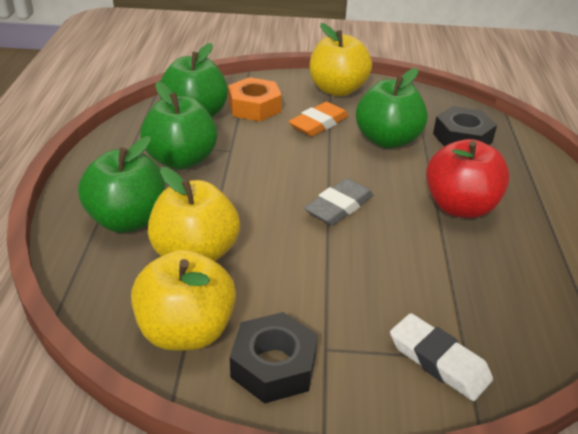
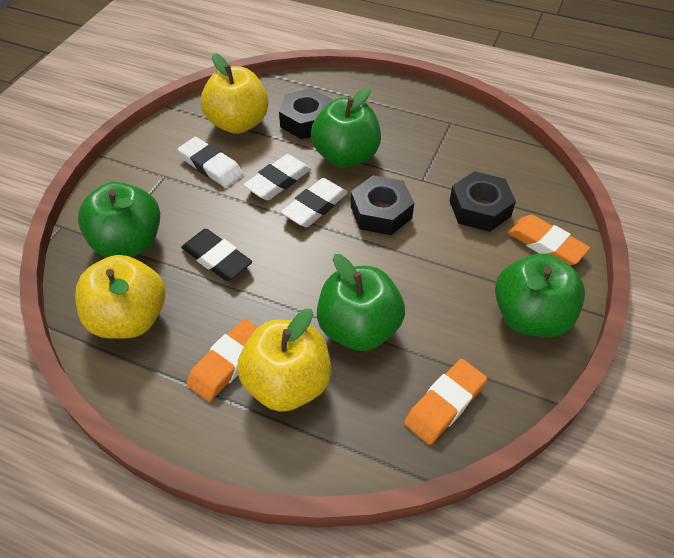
black eraser: none = 0 -> [181,229,252,281] = 1
black nut: [230,312,318,404] [433,106,497,147] = 2 -> [279,88,333,139] [351,176,414,235] [450,171,516,232] = 3
grey eraser: [304,178,373,226] = 1 -> none = 0
orange eraser: [289,102,349,137] = 1 -> [186,319,258,402] [404,359,487,445] [507,215,590,265] = 3
orange nut: [228,77,282,121] = 1 -> none = 0
red apple: [426,139,510,218] = 1 -> none = 0
white eraser: [390,313,493,401] = 1 -> [178,137,243,188] [243,154,311,200] [281,178,348,227] = 3

